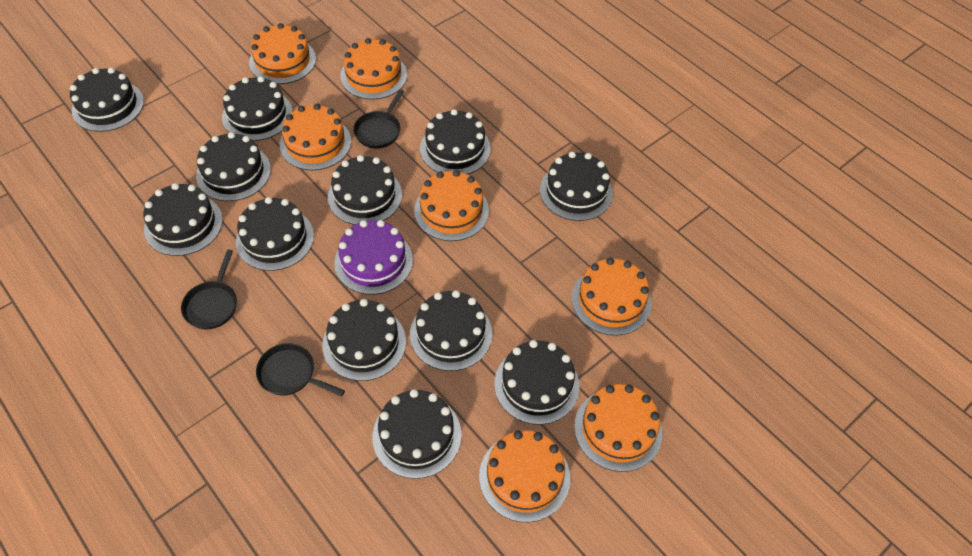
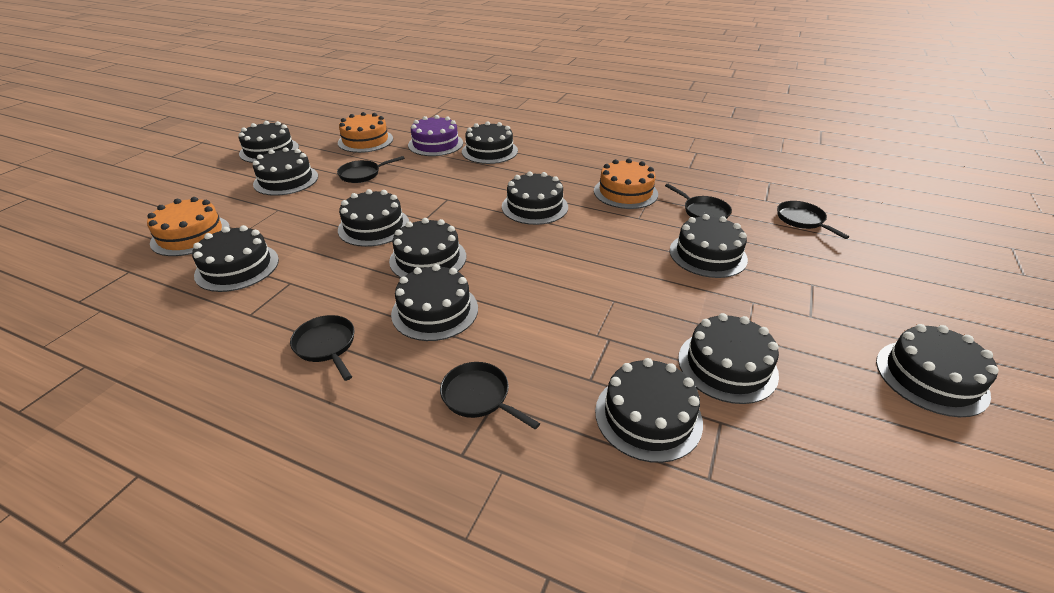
black pan: [181,250,237,329] [256,343,345,396] [353,89,404,148] = 3 -> [290,315,355,381] [337,156,405,183] [440,362,540,430] [665,183,732,219] [777,201,849,239] = 5
orange cake: [249,23,316,84] [280,104,351,170] [340,38,407,100] [414,170,489,241] [479,430,570,522] [572,258,652,336] [574,384,662,472] = 7 -> [147,197,230,256] [338,112,393,153] [594,158,658,209] = 3

